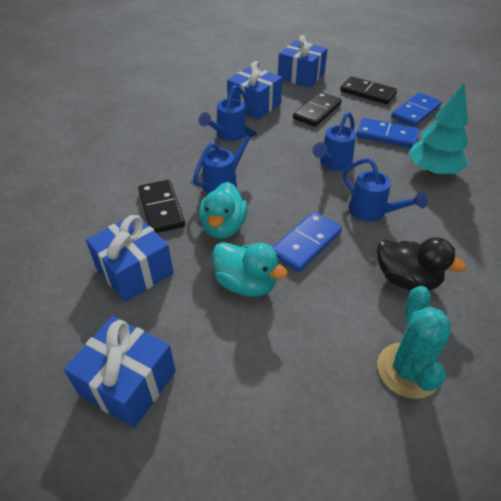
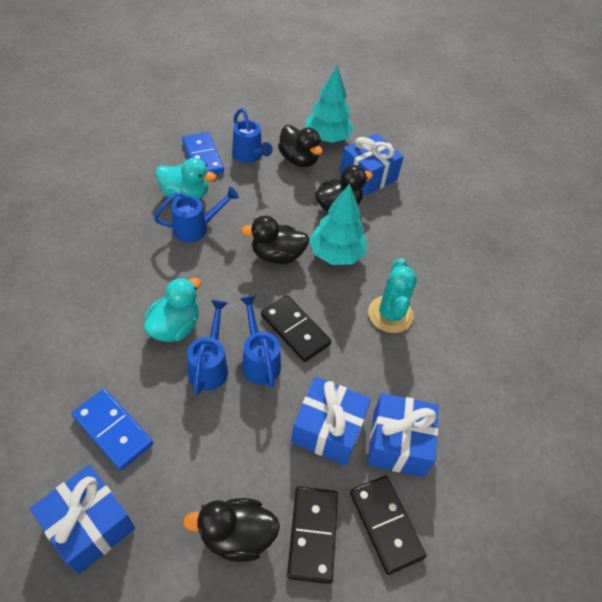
black duck: [377,237,467,291] = 1 -> [183,498,280,562] [241,216,310,264] [278,125,323,167] [315,165,373,213] = 4
blue domino: [272,212,342,272] [356,118,419,148] [391,93,442,127] = 3 -> [72,389,153,470] [182,132,224,174] = 2
turquoise tree: [408,83,468,175] = 1 -> [305,66,354,143] [309,184,367,265] = 2

